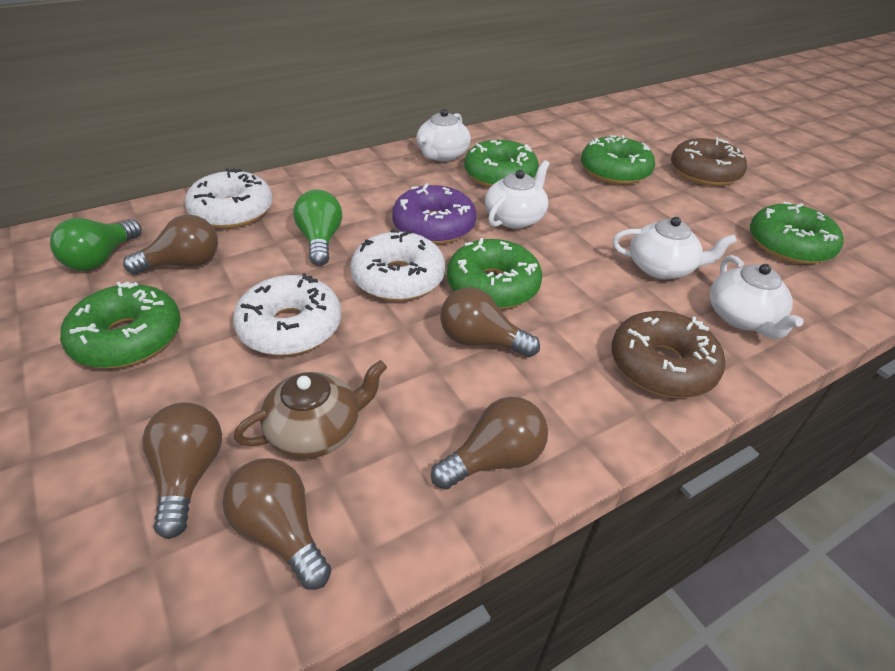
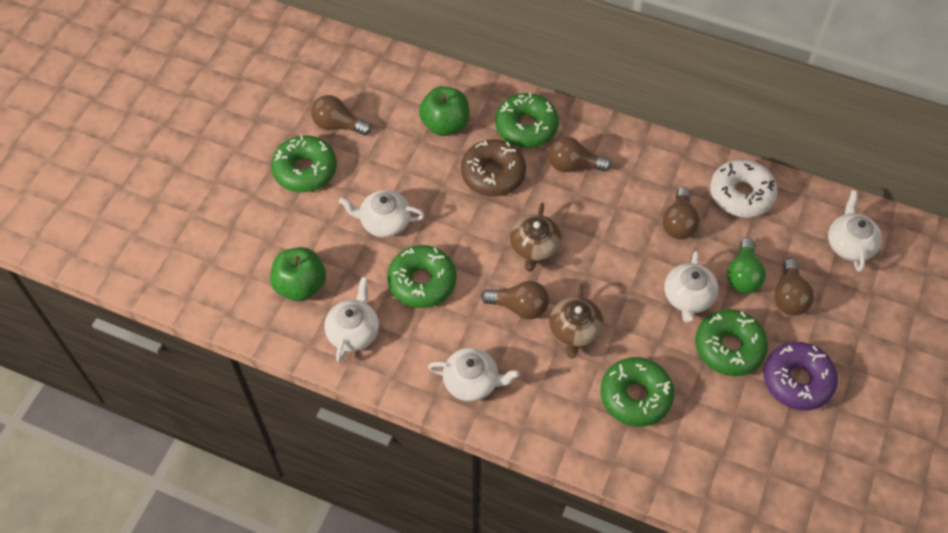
brown donut: [611,311,725,398] [671,137,747,186] = 2 -> [461,139,526,197] = 1
brown teapot: [234,360,387,459] = 1 -> [510,203,562,272] [549,284,604,358] = 2
green apple: none = 0 -> [270,247,326,301] [419,86,470,136] = 2
green light bulb: [50,218,142,271] [293,190,342,266] = 2 -> [727,238,766,293] = 1
white donut: [185,168,273,228] [233,273,341,355] [350,229,445,301] = 3 -> [710,159,777,218] = 1
white teapot: [416,109,471,162] [485,160,550,229] [612,217,737,279] [710,255,804,339] = 4 -> [324,277,379,362] [339,190,424,237] [428,348,520,402] [664,251,718,323] [828,190,882,272] = 5

